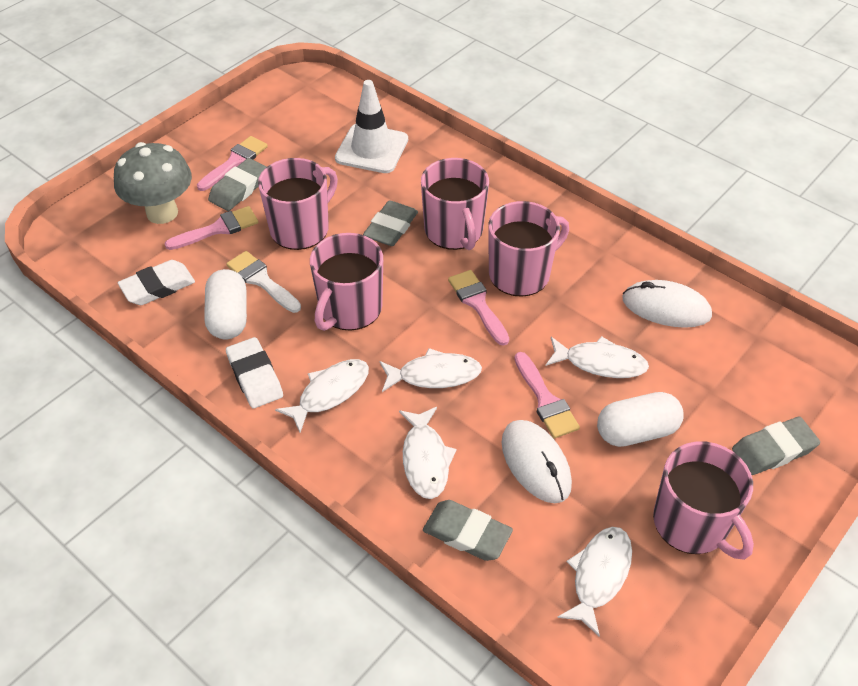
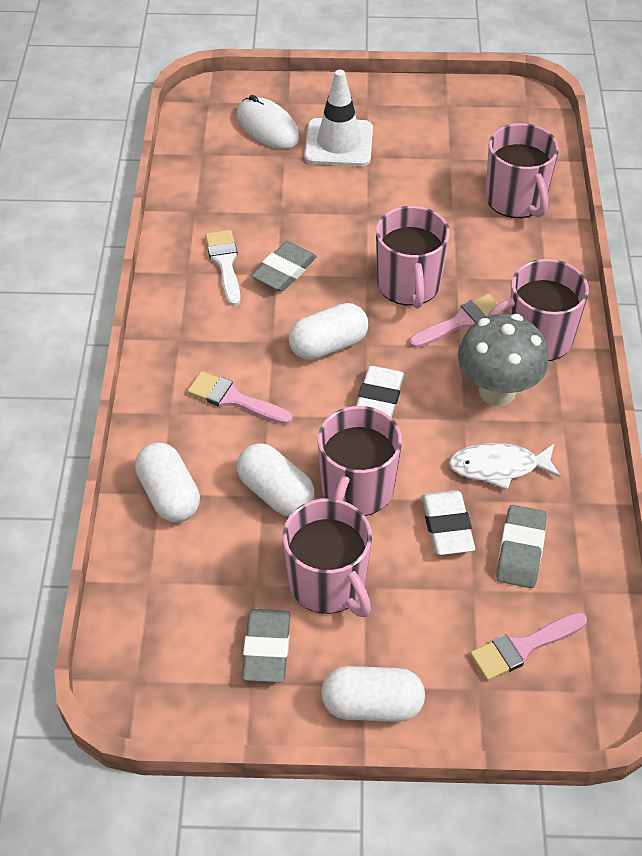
grey eraser: [208,158,266,211] [363,200,418,246] [423,500,513,561] [732,417,820,475] = 4 -> [242,609,291,682] [251,241,317,292] [496,505,547,588] = 3
pink brush: [165,206,259,250] [197,136,268,191] [448,270,509,346] [514,352,580,438] = 4 -> [187,371,292,424] [409,294,505,348] [470,612,587,681] = 3
white capsule: [204,269,247,340] [597,392,683,447] = 2 -> [135,443,200,522] [237,443,315,516] [289,303,368,360] [321,666,425,722] = 4
white fish: [275,359,369,432] [380,348,482,392] [399,407,457,499] [546,336,649,378] [557,527,632,637] = 5 -> [449,443,561,490] = 1
white mouse: [502,420,572,503] [622,280,712,328] = 2 -> [237,95,299,149] = 1

